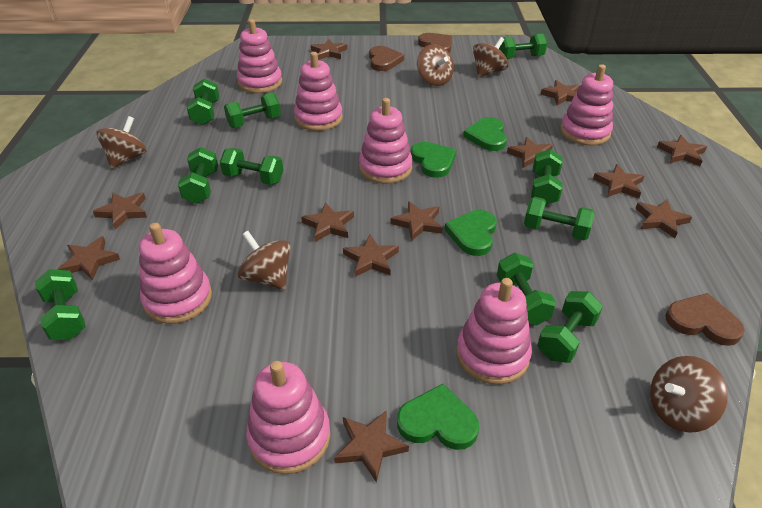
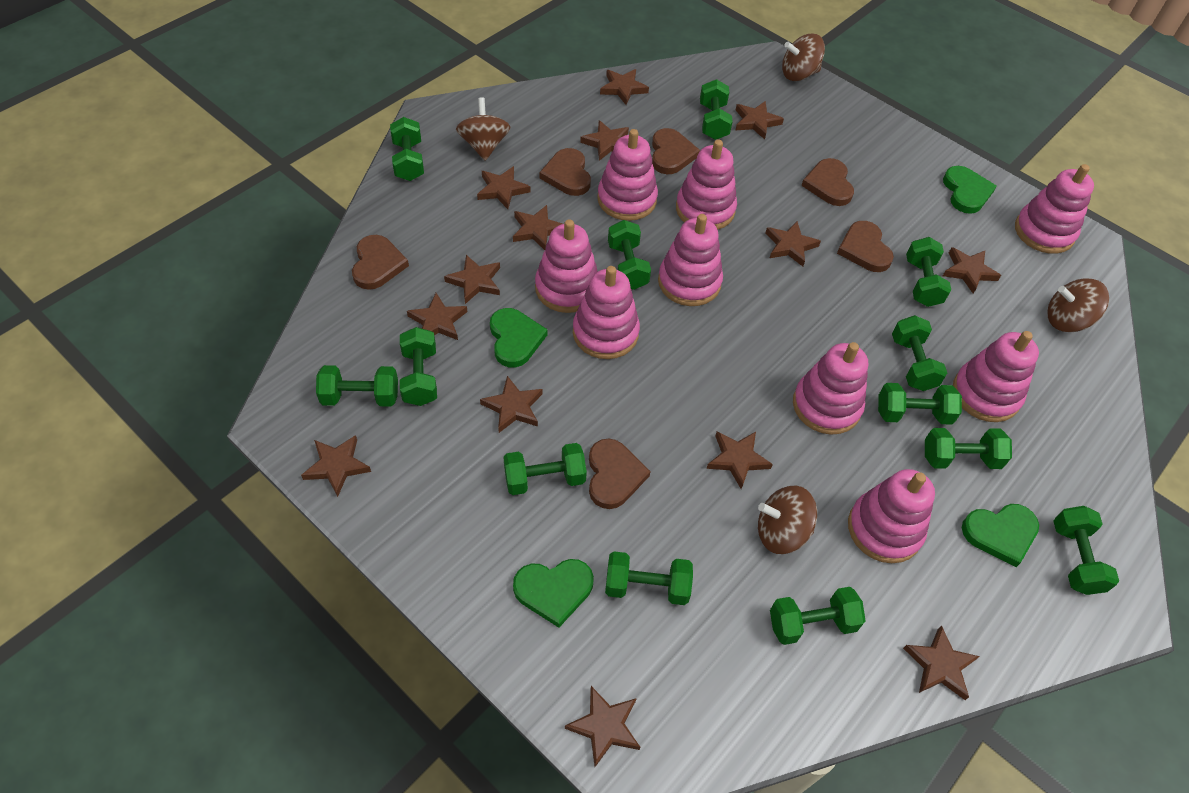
brown heart: [369,46,404,71] [418,33,453,53] [665,293,745,346] = 3 -> [352,235,409,290] [540,148,591,196] [589,438,650,509] [652,128,700,174] [801,158,854,206] [837,221,894,272] = 6
brown spinning top: [96,116,147,169] [238,231,291,290] [417,44,454,86] [473,37,508,77] [650,356,728,433] = 5 -> [456,98,510,161] [758,486,817,554] [782,34,825,81] [1048,278,1109,332] = 4
brown star: [58,236,120,281] [93,193,147,230] [301,203,354,242] [311,39,347,60] [334,410,409,483] [343,235,399,277] [391,201,443,241] [507,137,553,168] [540,80,580,105] [593,164,644,199] [635,199,692,238] [657,135,707,166] = 12 -> [301,435,371,497] [407,293,467,340] [444,255,500,304] [477,166,531,209] [480,376,542,433] [513,205,563,250] [565,686,640,767] [580,120,629,161] [600,69,649,105] [706,431,773,489] [736,101,784,139] [765,221,821,267] [903,625,980,700] [943,247,1001,294] = 14
green dumbbell: [35,269,86,340] [178,147,218,204] [187,79,219,125] [220,148,283,185] [224,93,281,128] [497,253,556,326] [499,34,547,59] [524,197,595,240] [531,149,563,205] [537,291,603,363] = 10 -> [316,365,398,406] [390,117,424,181] [400,327,437,406] [503,443,587,495] [605,551,693,605] [608,220,651,290] [700,79,733,140] [770,587,866,645] [878,383,962,425] [892,315,947,391] [906,237,951,307] [925,428,1012,469] [1053,506,1119,595] = 13
pink stacking toy: [139,223,212,324] [237,19,282,93] [246,361,330,474] [294,52,343,131] [359,98,413,184] [456,278,532,384] [560,64,613,145] = 7 -> [535,219,598,313] [573,266,640,359] [597,129,658,221] [658,214,723,306] [676,139,737,229] [793,342,868,435] [848,469,935,563] [953,331,1039,422] [1015,164,1094,254] = 9

